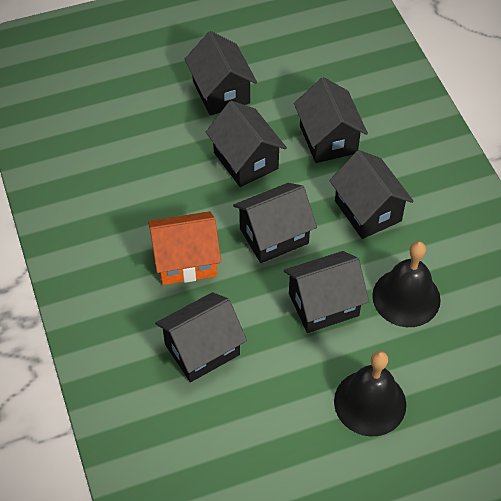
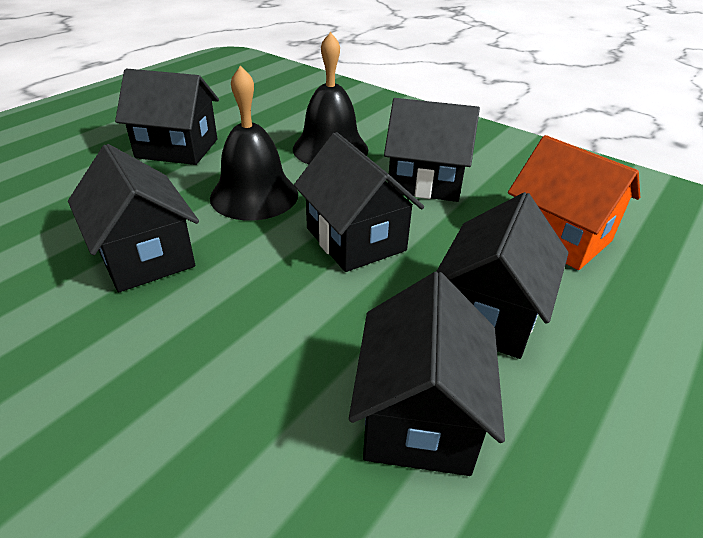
black house: [155,292,247,382] [185,31,257,115] [206,101,287,187] [233,183,317,263] [284,251,369,333] [294,77,368,163] [329,150,414,239] = 7 -> [68,144,199,292] [115,69,219,165] [294,132,424,272] [349,272,505,476] [384,98,480,202] [436,192,569,359] = 6

